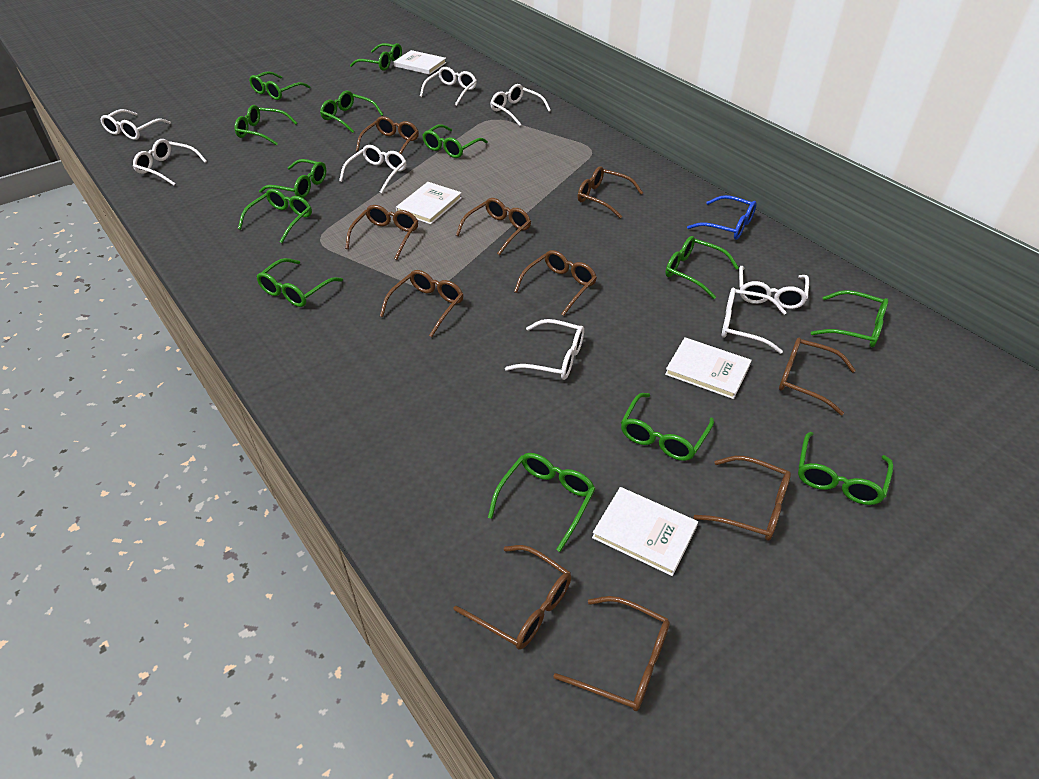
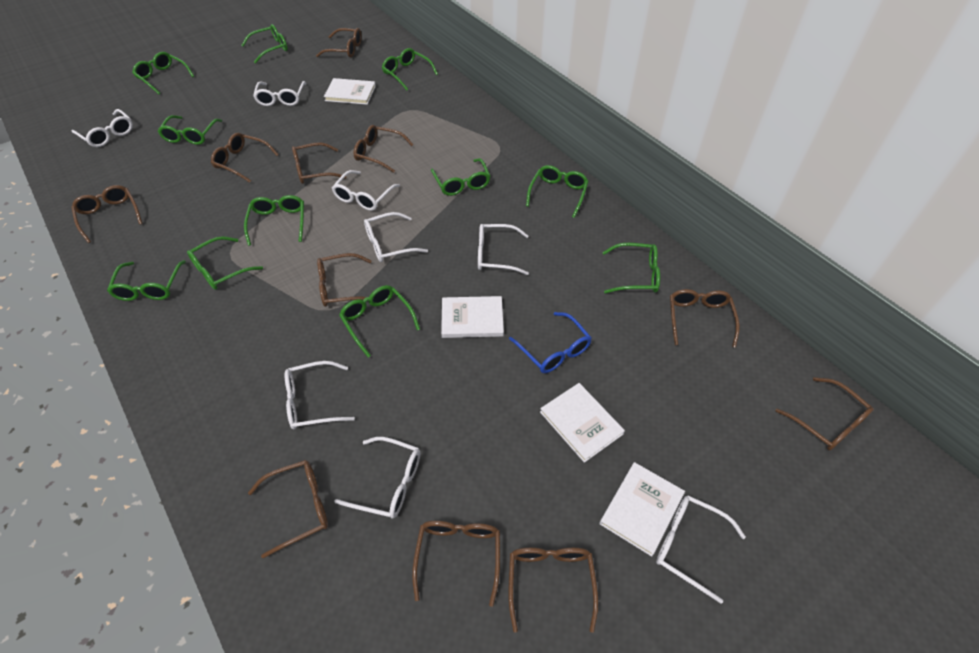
brown glasses: [345,205,418,260] [356,116,419,154] [380,270,464,337] [453,545,571,649] [456,198,531,256] [514,250,597,316] [553,596,670,711] [578,166,643,219] [693,456,791,541] [779,338,856,415] = 10 -> [71,185,142,243] [211,133,279,183] [248,460,328,558] [292,142,346,184] [316,28,362,58] [317,253,372,307] [353,125,413,173] [412,521,500,607] [509,548,598,633] [670,289,740,348] [776,377,874,451] = 11
green glasses: [235,105,297,146] [238,189,312,243] [249,71,310,100] [256,258,343,307] [259,159,326,198] [320,91,384,133] [350,43,402,71] [422,124,488,158] [488,453,595,552] [621,393,714,461] [665,236,739,299] [798,432,894,505] [811,290,888,347] = 13 -> [107,260,186,301] [132,52,194,94] [158,115,222,145] [187,236,263,290] [241,24,288,63] [244,195,304,246] [339,285,420,357] [382,48,438,90] [431,158,491,196] [526,165,589,218] [602,243,660,294] = 11

